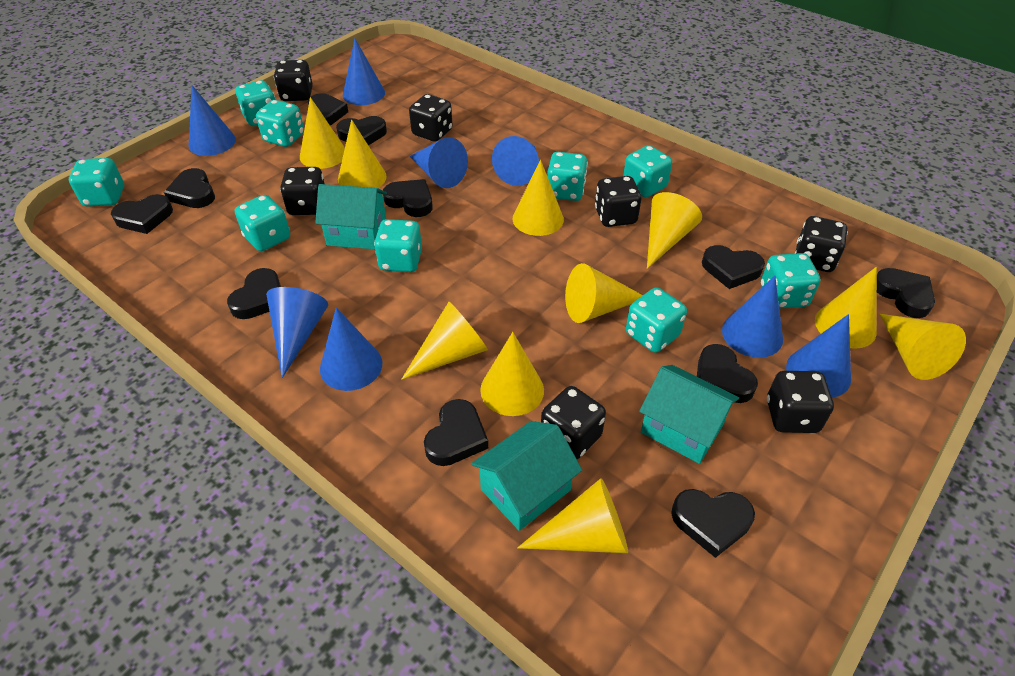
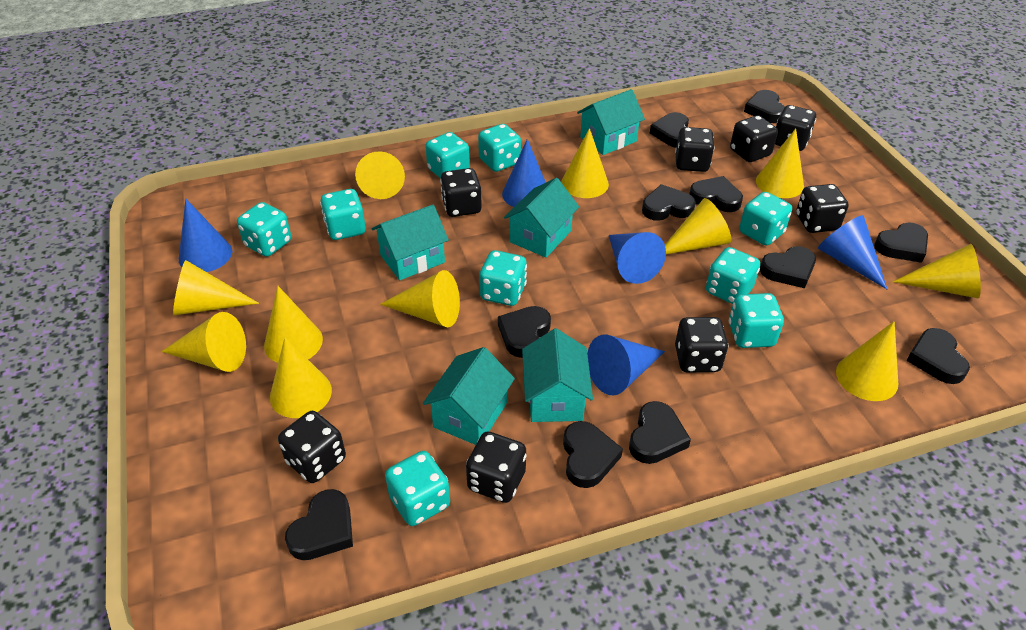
black dice: [274,60,313,101] [280,167,325,215] [409,94,453,142] [541,386,606,459] [595,176,642,227] [767,371,834,433] [795,216,848,272] = 7 -> [278,411,346,483] [440,168,482,217] [466,432,527,503] [675,127,715,172] [675,317,728,373] [730,115,778,162] [775,105,816,151] [796,184,849,233] = 8
blue cone: [189,85,236,156] [266,287,328,378] [320,307,382,391] [343,38,385,105] [410,137,468,188] [492,136,539,186] [722,276,783,358] [786,314,851,398] = 8 -> [179,199,232,272] [502,139,546,207] [587,335,665,395] [609,232,666,284] [818,215,887,289] = 5
turquoise house: [315,184,387,249] [471,421,582,531] [639,365,739,464] = 3 -> [372,204,449,280] [423,347,515,445] [504,178,579,258] [522,328,593,422] [577,89,645,155] = 5
yellow cone: [300,97,345,169] [338,119,386,188] [401,302,488,380] [480,332,544,416] [513,160,564,236] [517,478,628,553] [565,263,643,323] [647,192,702,269] [815,267,877,349] [880,314,966,380] = 10 -> [161,312,246,372] [173,260,259,315] [264,286,323,363] [270,338,332,418] [355,151,405,199] [380,270,460,327] [561,128,609,198] [665,198,731,255] [756,128,804,198] [836,321,898,401] [892,244,981,298] = 11

